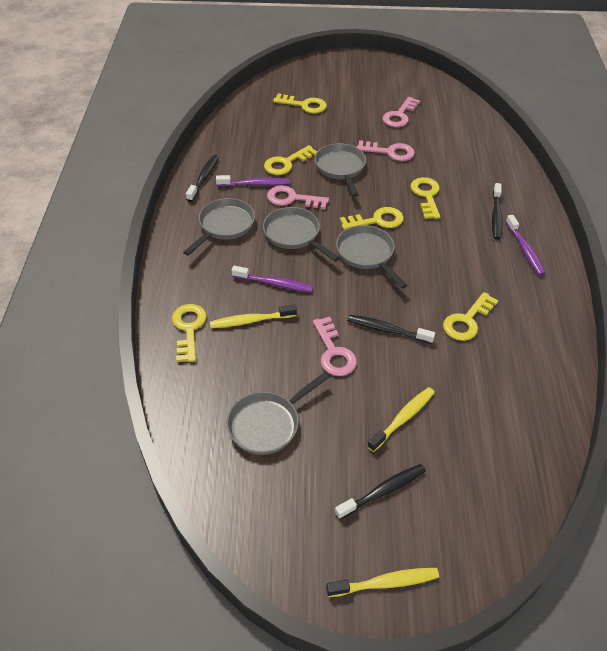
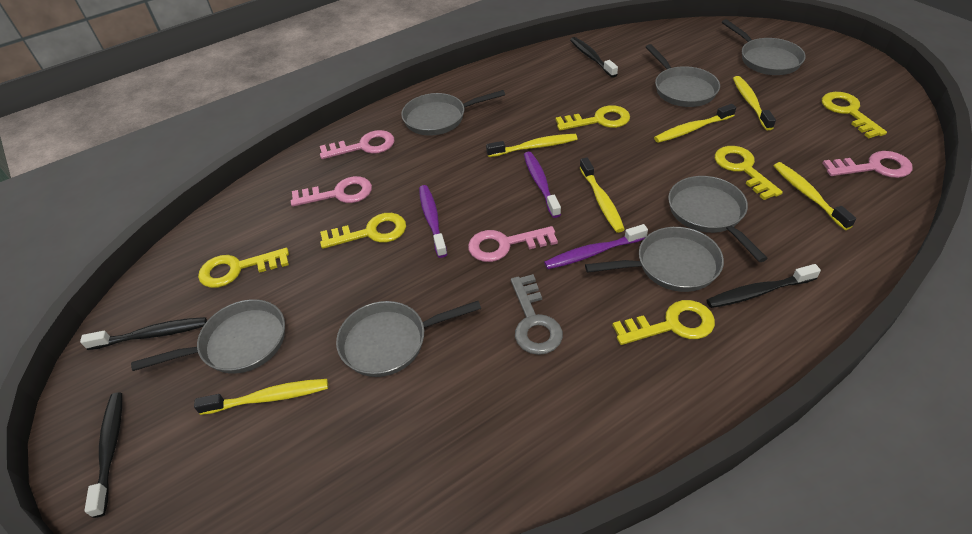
grey key: none = 0 -> [511,274,563,355] = 1
grey pan: [183,198,255,256] [227,372,329,455] [263,207,339,262] [314,143,366,197] [336,225,407,289] = 5 -> [131,299,285,374] [336,301,481,377] [401,90,505,136] [585,227,724,292] [646,44,720,107] [668,176,768,262] [722,19,806,75] = 7
yellow toothbrush: [210,304,297,328] [326,568,439,597] [367,387,435,452] = 3 -> [194,379,328,415] [486,134,577,157] [580,158,625,233] [654,104,736,143] [733,76,776,130] [774,162,856,230] = 6

